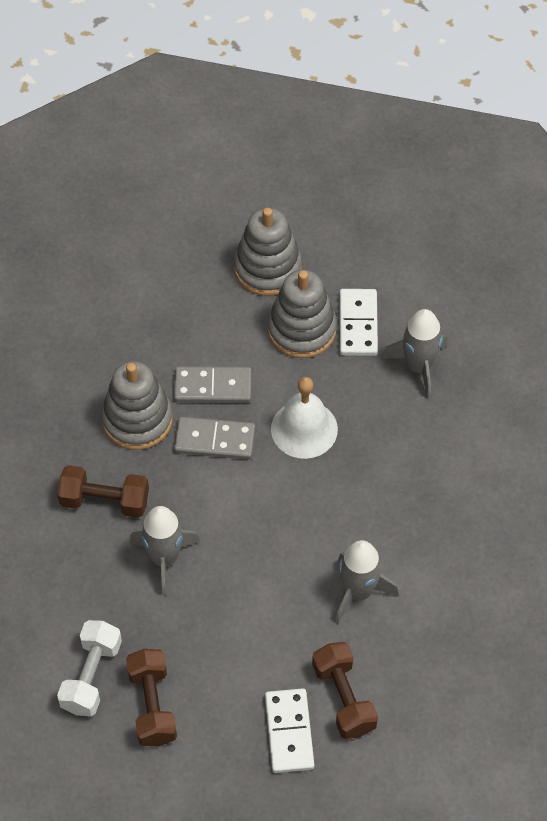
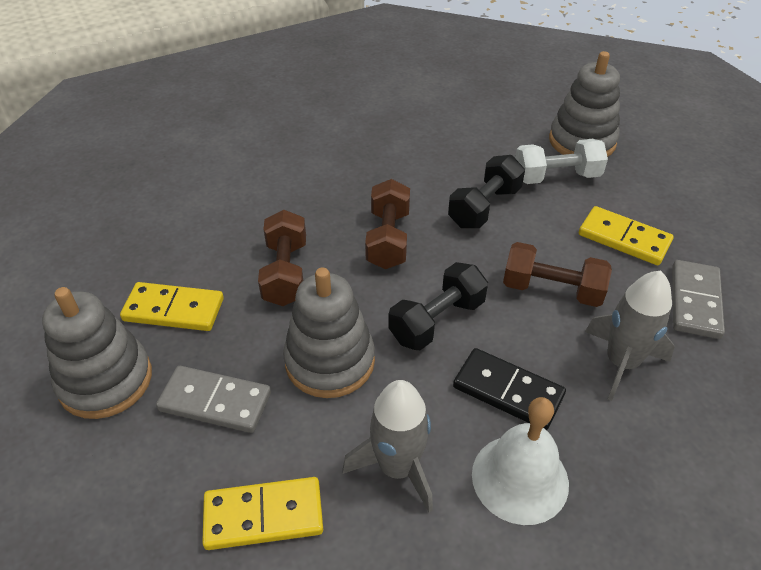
black domino: none = 0 -> [453,348,566,430] = 1
black dumbbell: none = 0 -> [388,262,488,350] [448,155,525,228] = 2
grey rocket: [129,506,200,596] [335,540,399,624] [382,309,447,399] = 3 -> [342,380,433,512] [585,271,675,401] = 2
white domino: [265,688,314,773] [340,289,378,356] = 2 -> none = 0
yellow domino: none = 0 -> [120,282,224,331] [202,477,323,550] [579,206,674,265] = 3

